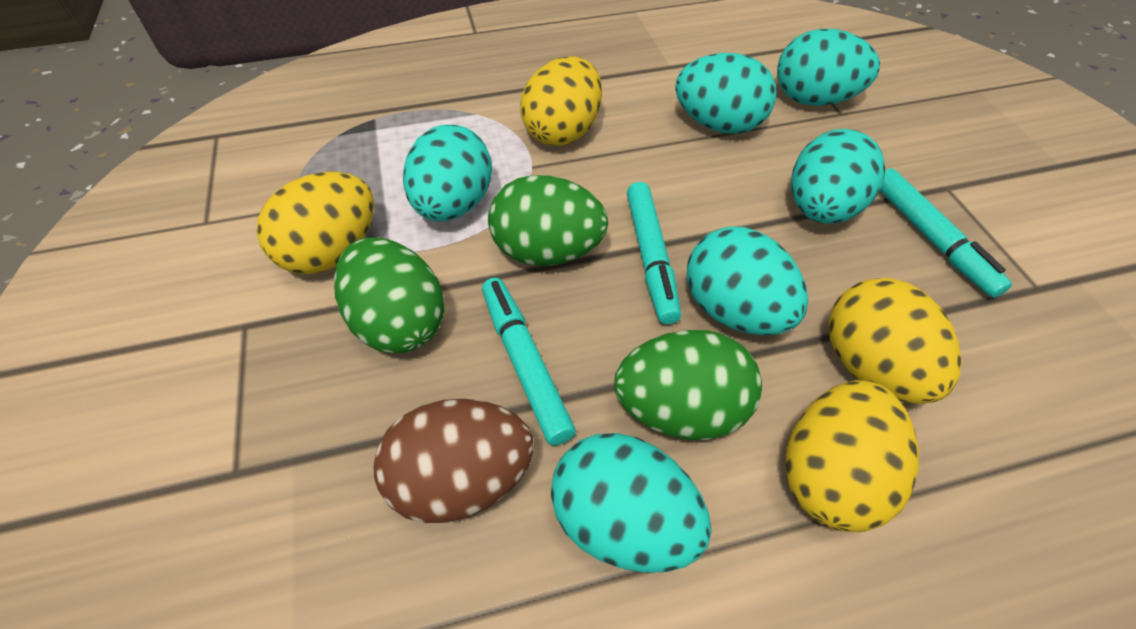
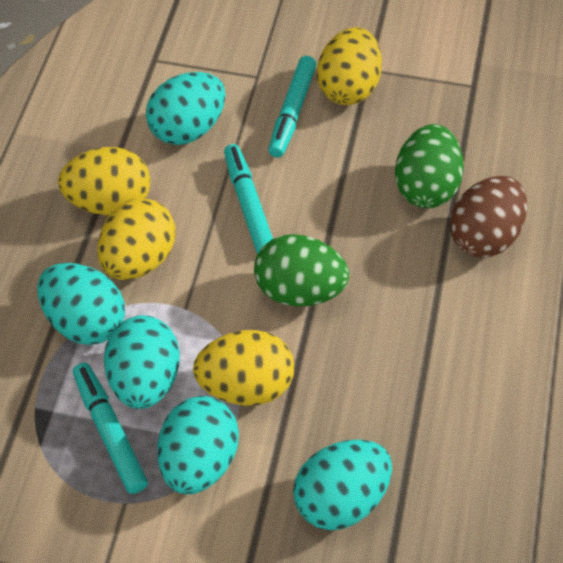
green egg: [334,237,444,353] [488,175,608,266] [614,330,762,440] = 3 -> [254,234,349,306] [395,124,464,208] = 2
turquoise egg: [403,125,492,221] [551,433,712,573] [675,53,777,134] [687,227,808,335] [777,29,880,106] [791,129,885,223] = 6 -> [37,263,125,345] [104,315,180,409] [146,72,226,145] [157,396,239,494] [293,439,392,530] = 5

